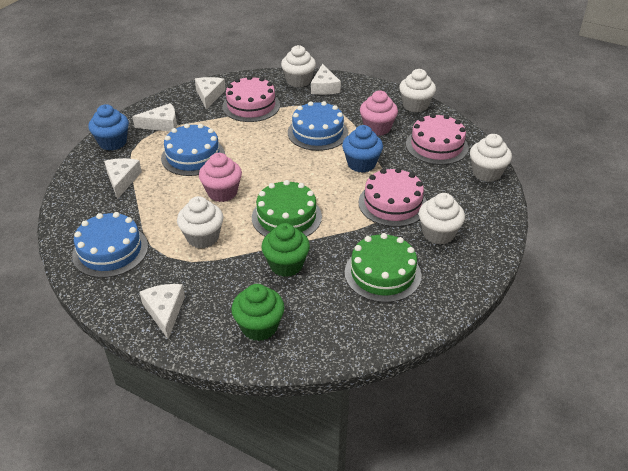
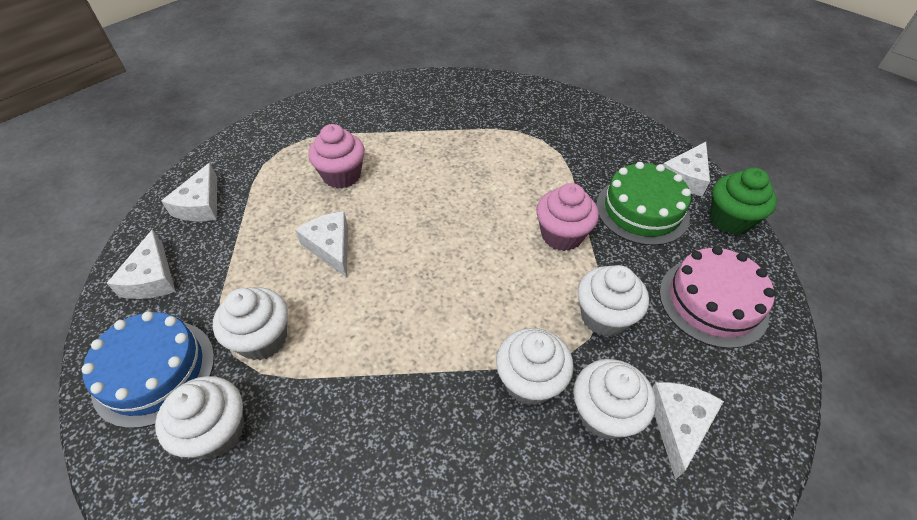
blue cake: [72,212,148,278] [161,124,225,176] [288,101,348,151] = 3 -> [81,311,214,428] = 1
blue cupcake: [88,104,129,151] [342,125,383,173] = 2 -> none = 0
green cake: [252,180,322,237] [345,233,421,303] = 2 -> [596,162,691,245] = 1
green cupcake: [231,284,284,341] [261,223,310,277] = 2 -> [710,168,777,235] = 1
pink cake: [222,76,280,122] [359,168,427,227] [406,113,469,165] = 3 -> [659,246,775,349] = 1

